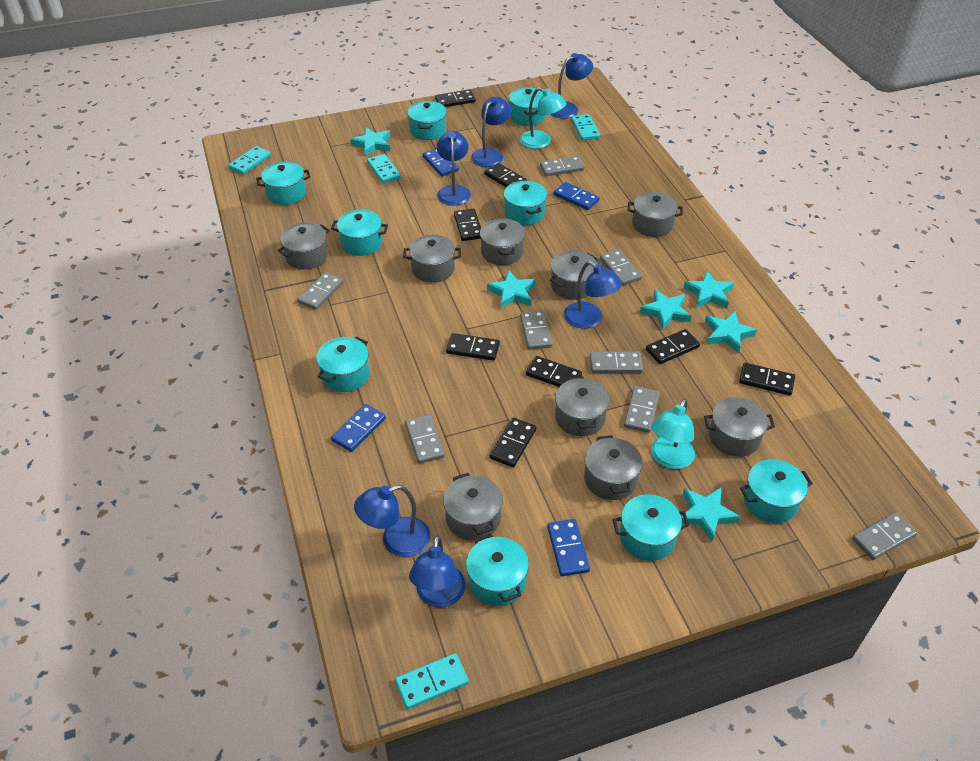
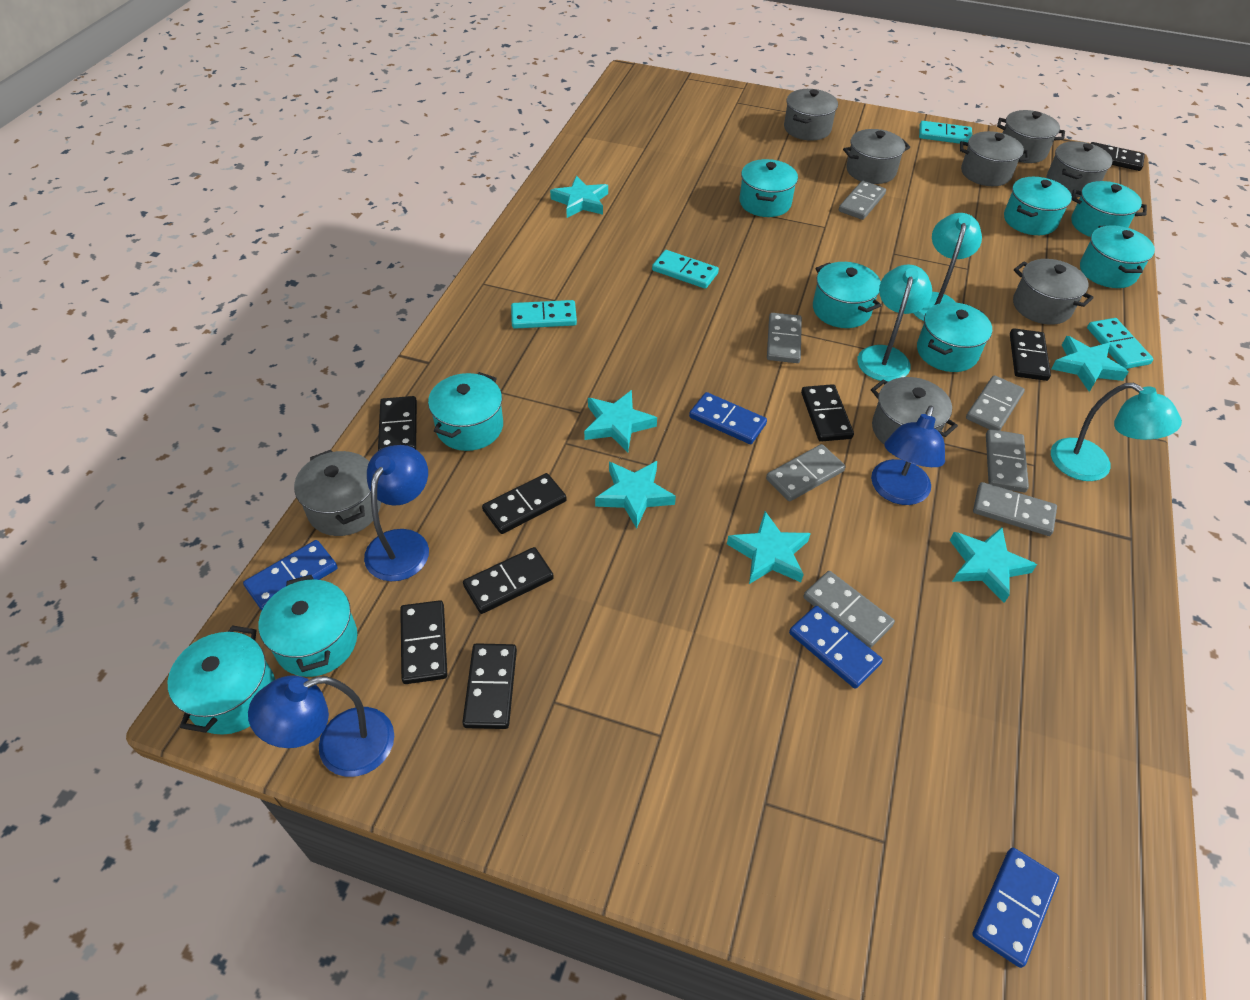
blue lamp: [354,485,430,557] [409,535,465,608] [437,131,471,205] [471,97,511,167] [551,53,593,119] [564,261,622,329] = 6 -> [248,675,394,777] [364,445,429,581] [871,406,945,505] = 3
grey domino: [297,272,343,310] [405,414,445,464] [520,310,552,350] [540,156,584,176] [590,351,643,373] [600,249,642,285] [624,386,660,433] [852,512,917,560] = 8 -> [766,444,845,501] [767,313,802,363] [803,571,895,648] [839,181,886,220] [966,375,1025,431] [973,482,1057,536] [986,429,1029,492] = 7
grey pot: [278,222,330,270] [403,235,461,283] [443,473,503,541] [480,218,525,265] [550,250,598,300] [555,377,610,436] [584,435,642,500] [628,192,683,237] [704,397,775,457] = 9 -> [294,450,381,536] [784,89,838,141] [843,129,910,184] [871,377,958,445] [960,131,1029,186] [997,110,1065,163] [1013,259,1094,325] [1046,141,1112,197] = 8
turquoise lamp: [520,87,567,149] [651,399,695,469] = 2 -> [857,264,932,382] [913,213,982,321] [1051,383,1182,481] = 3

